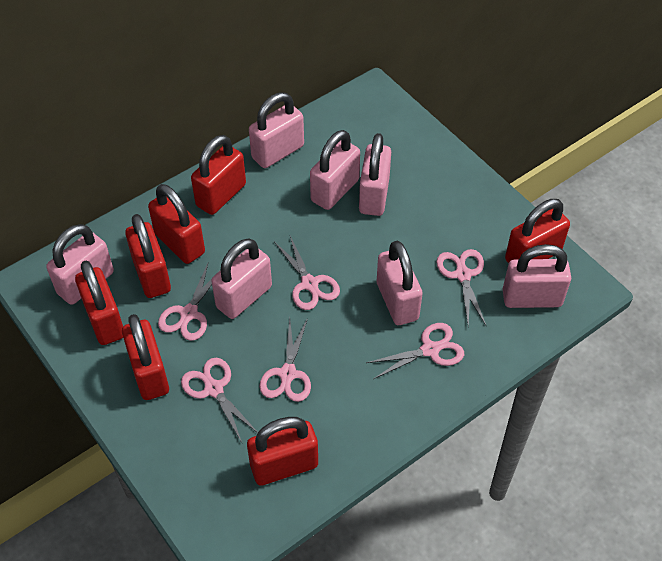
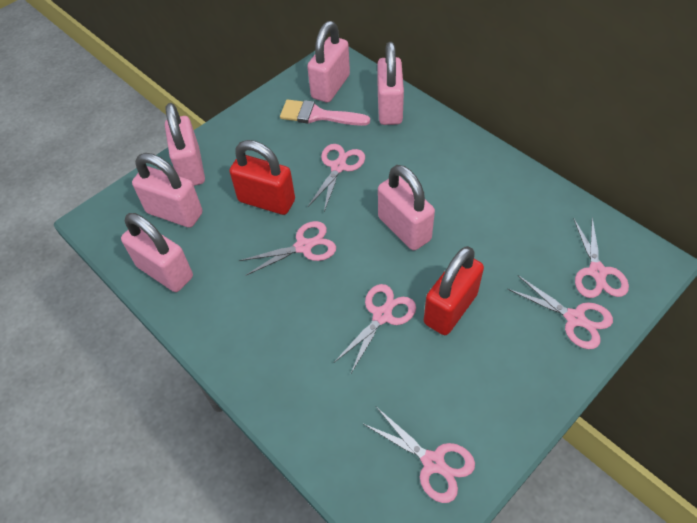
pink brush: none = 0 -> [280,99,370,126] = 1
pink padlock: [46,224,114,305] [212,239,272,319] [249,92,304,168] [310,130,360,210] [359,133,391,216] [377,241,423,325] [502,244,571,308] = 7 -> [121,213,193,292] [132,153,203,228] [165,103,205,186] [307,21,350,103] [377,42,404,125] [378,165,435,250] = 6
red padlock: [75,261,123,345] [122,314,169,400] [125,214,171,298] [148,184,205,264] [191,135,246,215] [247,417,318,486] [505,199,570,263] = 7 -> [229,140,295,215] [424,246,484,335] = 2

